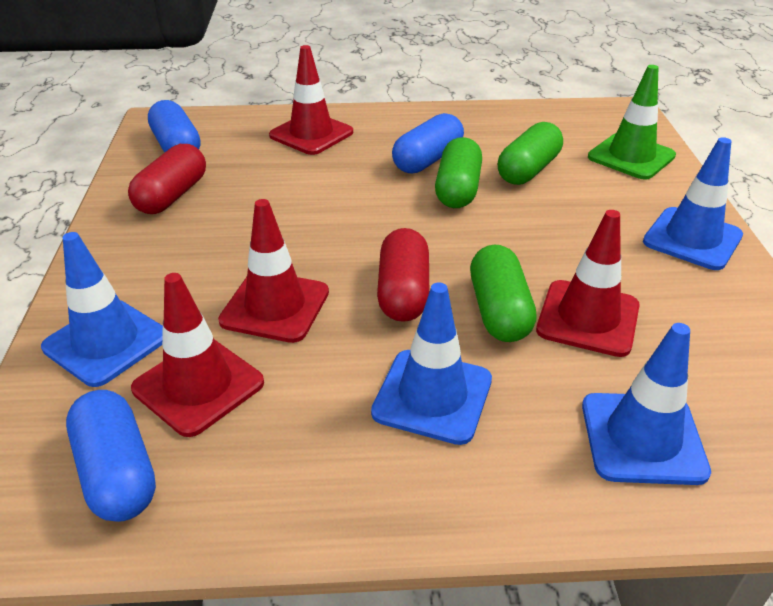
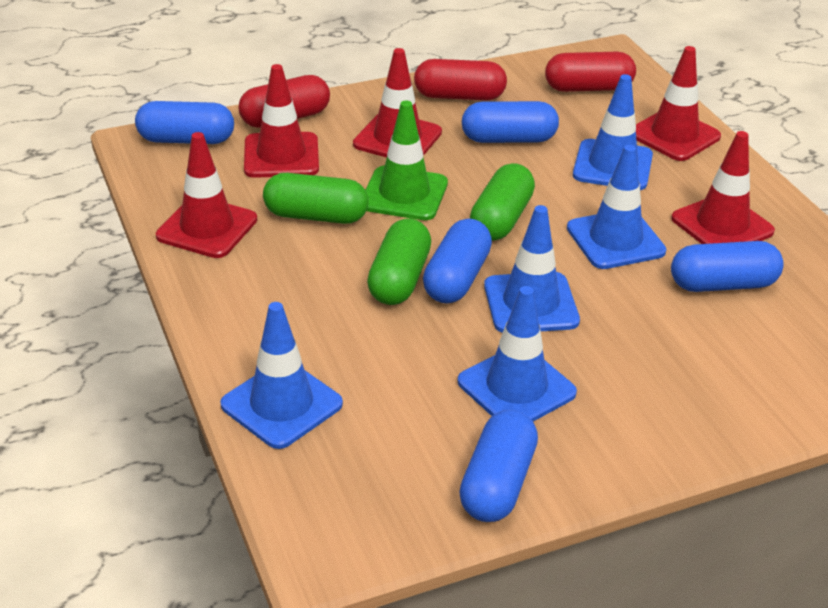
blue capsule: [66,390,156,522] [148,100,200,152] [392,113,464,174] = 3 -> [135,101,234,144] [423,219,492,304] [459,410,538,522] [462,101,559,143] [671,241,784,292] = 5
blue traffic cone: [41,232,163,387] [371,283,492,445] [582,323,711,485] [643,137,743,270] = 4 -> [220,302,343,449] [458,286,577,421] [484,205,580,333] [567,145,666,269] [573,74,653,190] = 5
red capsule: [128,144,206,214] [377,228,429,322] = 2 -> [239,75,330,128] [414,59,507,100] [545,52,636,92] = 3
red traffic cone: [131,273,264,437] [218,199,329,343] [269,45,353,155] [536,210,640,357] = 4 -> [156,132,257,258] [244,64,319,178] [353,48,442,158] [636,46,721,161] [671,131,775,244] = 5

